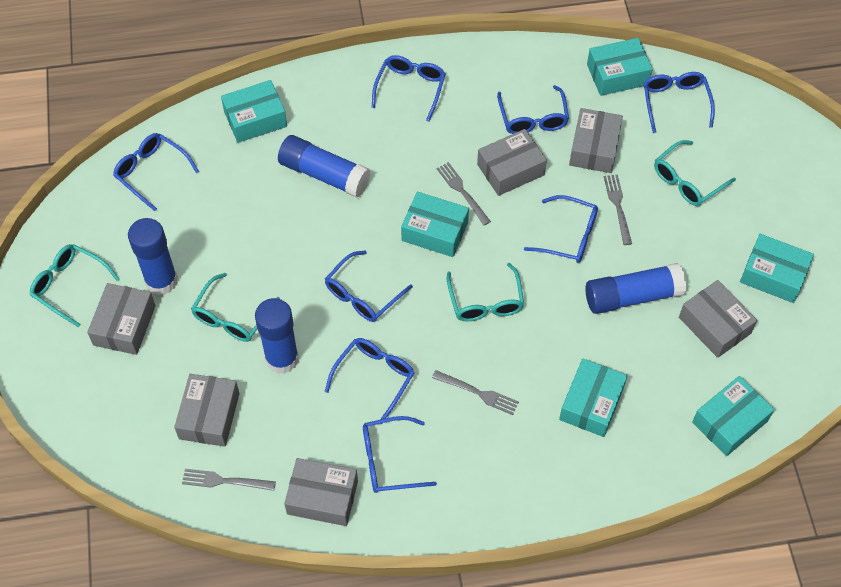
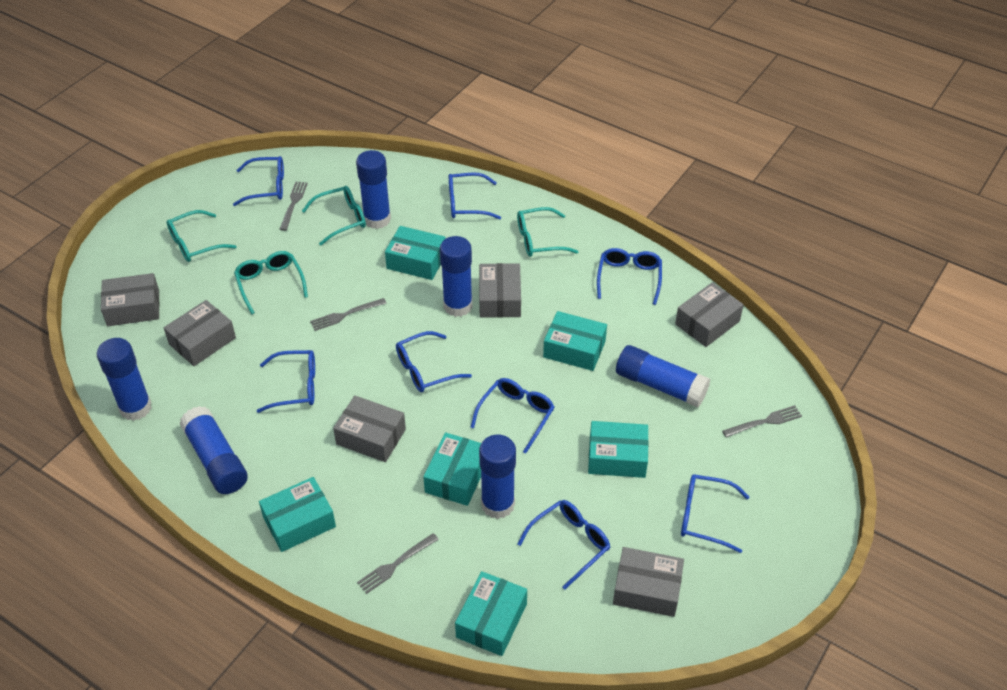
blue glue stick: [128,218,178,295] [255,298,299,374] [278,135,371,198] [585,263,686,314] = 4 -> [97,338,152,421] [179,406,248,494] [356,150,391,229] [440,236,472,317] [479,435,516,519] [616,345,710,407] = 6

